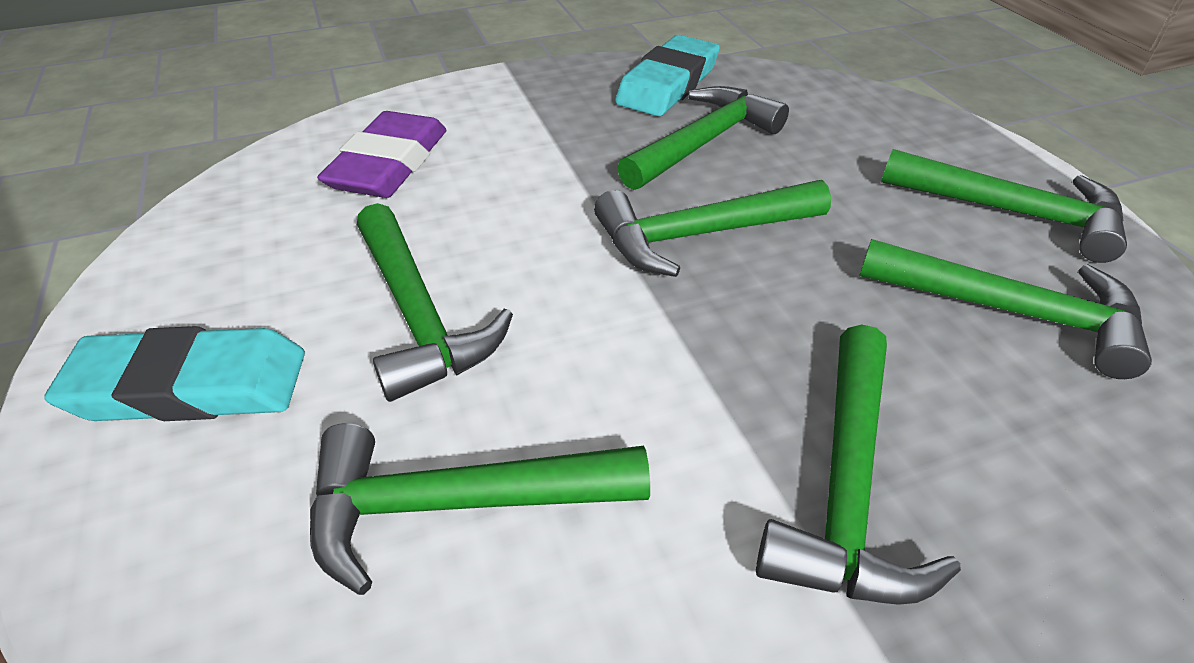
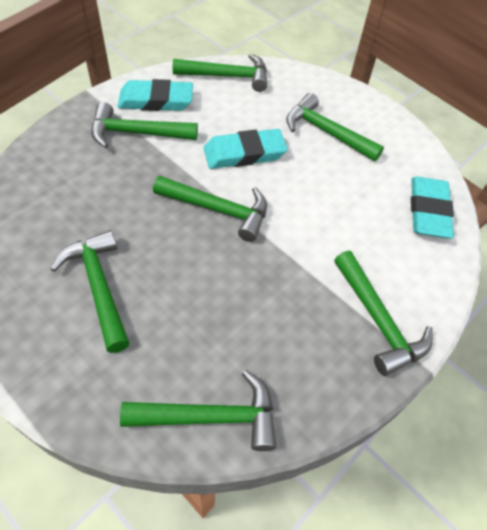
purple eraser: [317,111,447,198] = 1 -> none = 0
turquoise eraser: [44,326,305,421] [615,35,720,116] = 2 -> [117,79,193,111] [204,129,288,169] [411,177,454,239] = 3

